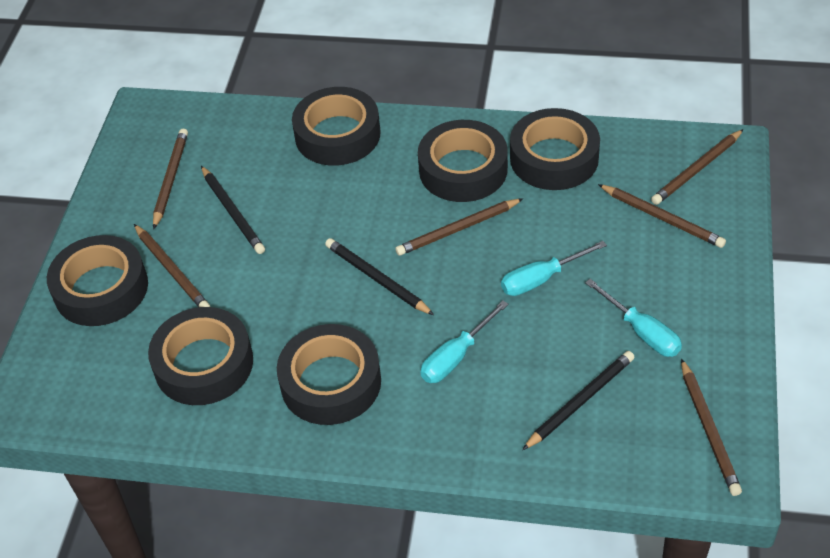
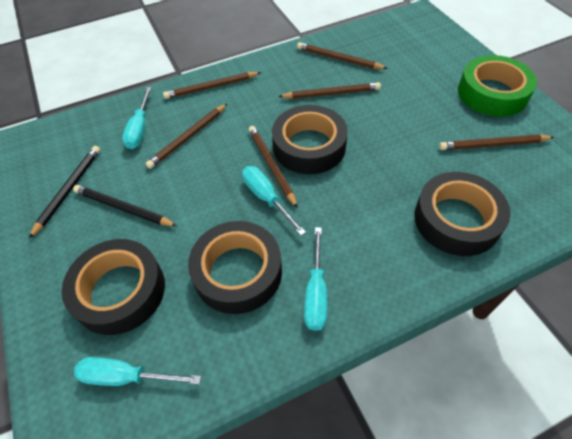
black pencil: [201,166,265,254] [325,238,434,315] [522,351,634,450] = 3 -> [29,146,100,239] [73,185,177,226] = 2
black tape: [47,235,148,326] [148,307,253,405] [277,324,381,425] [292,87,381,166] [418,120,508,202] [510,108,600,190] = 6 -> [62,239,165,335] [188,221,282,314] [272,105,348,174] [414,172,510,256] = 4
green tape: none = 0 -> [458,55,537,117] = 1
turquoise screwdriver: [420,301,509,383] [501,241,607,296] [585,279,682,357] = 3 -> [74,357,201,386] [122,87,152,149] [242,166,306,236] [304,227,327,331] = 4

